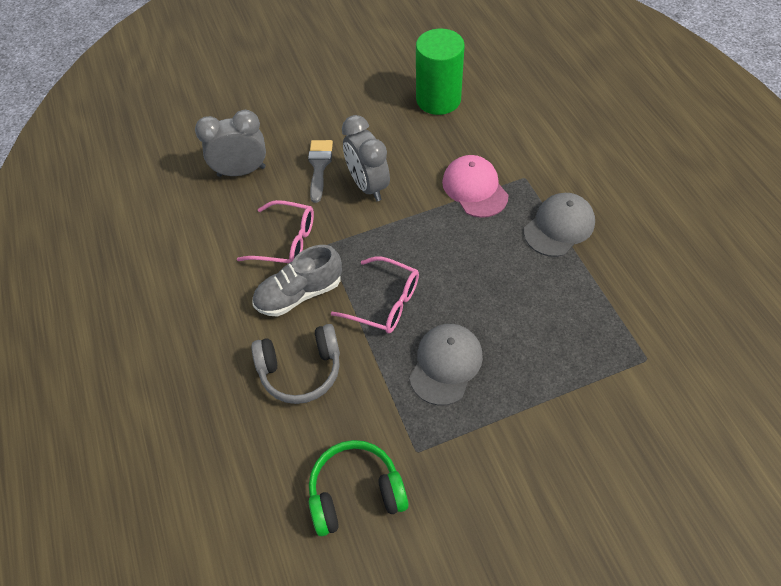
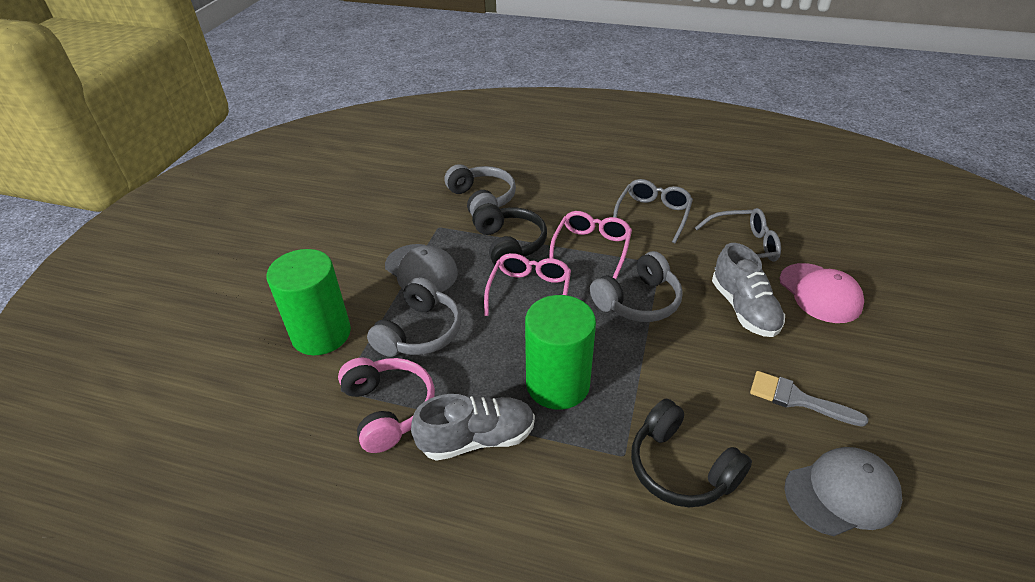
black headphones: none = 0 -> [472,203,547,265] [631,399,752,507] = 2
green cylinder: [416,29,465,115] = 1 -> [267,249,351,355] [525,295,596,410] = 2
green headphones: [309,440,408,536] = 1 -> none = 0
grey clock: [195,110,266,177] [342,115,390,201] = 2 -> none = 0
grey glasses: none = 0 -> [613,179,693,243] [695,208,781,269] = 2
grey headphones: [251,324,340,404] = 1 -> [367,277,461,357] [445,164,516,216] [590,251,683,322] = 3
grey shoe: [252,245,342,317] = 1 -> [411,394,535,461] [712,243,785,337] = 2
pink headphones: none = 0 -> [338,357,435,453] = 1

